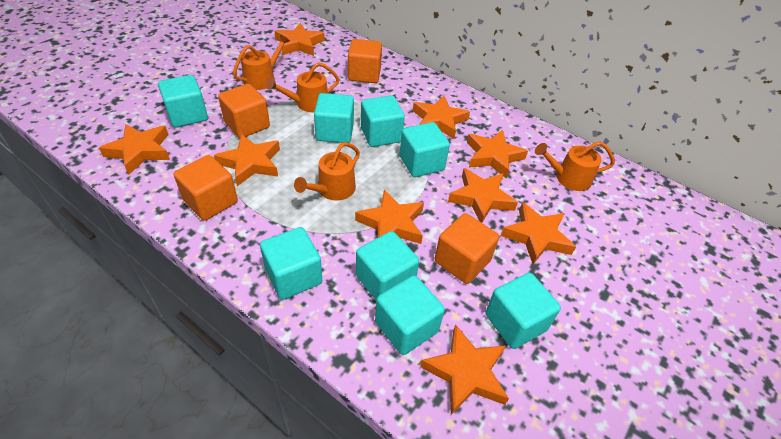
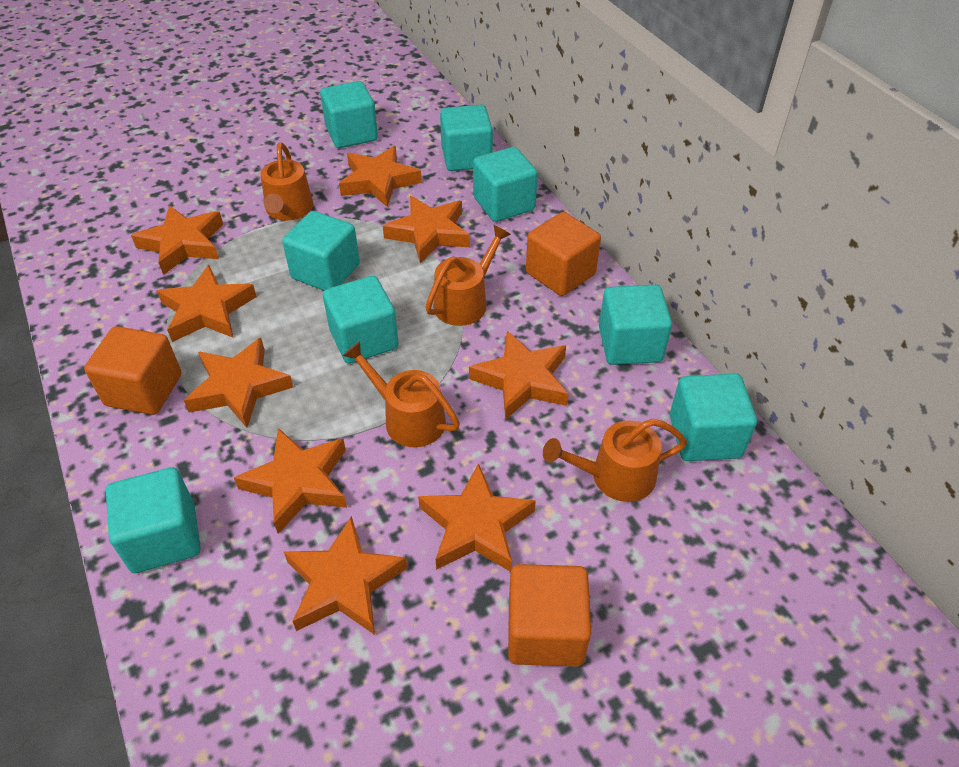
orange cube: [173,155,238,221] [218,84,270,138] [348,39,382,83] [435,213,499,284] = 4 -> [84,326,181,415] [508,564,591,667] [526,212,601,296] = 3

